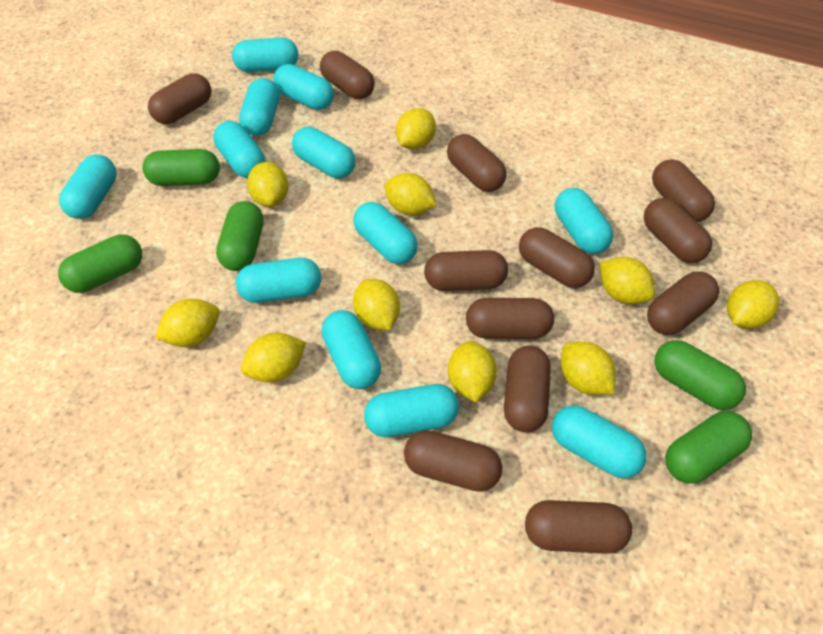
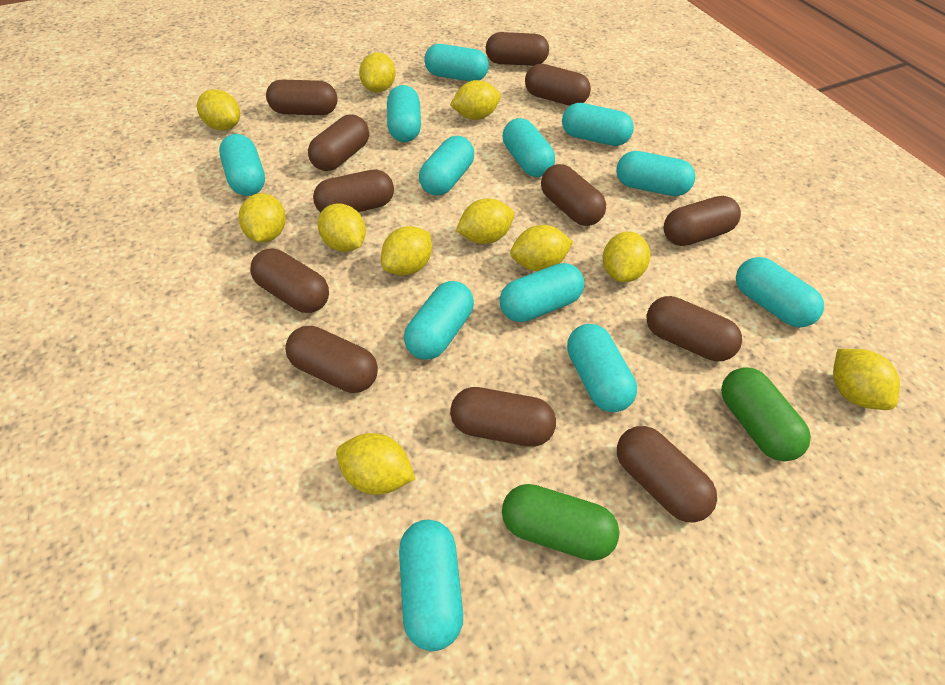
green capsule: [58,235,142,293] [142,149,220,186] [216,201,264,271] [654,340,746,410] [665,411,752,484] = 5 -> [502,484,620,561] [721,367,811,461] = 2
yellow lemon: [155,299,219,347] [241,333,306,382] [247,162,288,207] [353,279,400,330] [384,173,437,215] [396,108,436,149] [448,341,497,402] [561,342,616,395] [600,257,655,304] [727,280,779,329] = 10 -> [197,89,240,131] [239,193,286,243] [318,203,366,252] [336,433,415,495] [359,53,396,92] [381,226,432,276] [450,80,501,120] [456,198,514,244] [510,225,573,271] [603,232,650,282] [833,349,900,410] = 11

